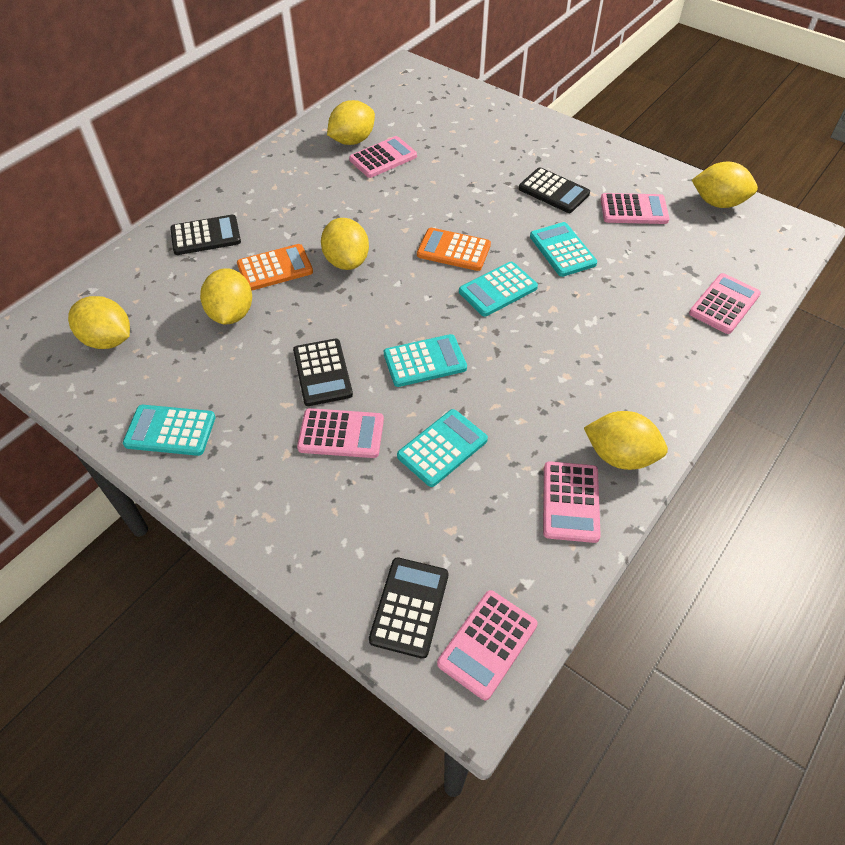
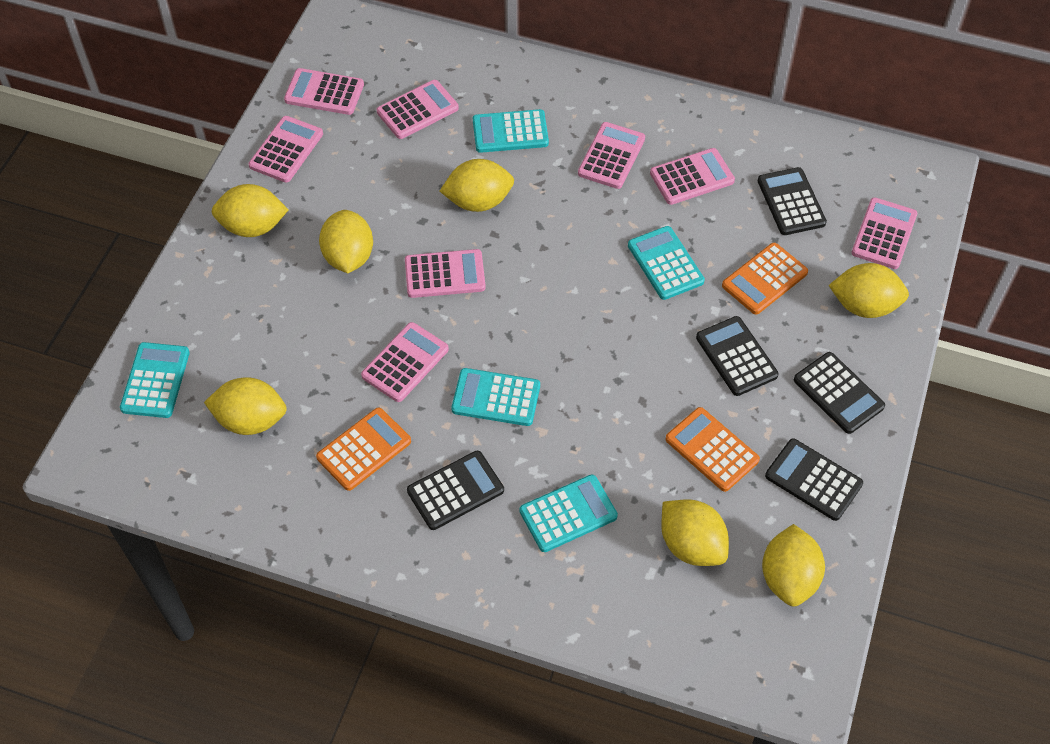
black calculator: [170,215,241,255] [293,339,353,406] [369,557,448,659] [519,167,590,213] = 4 -> [407,451,504,530] [696,316,779,396] [758,167,827,235] [765,438,863,521] [794,352,885,434] = 5
orange calculator: [237,244,313,291] [417,228,491,271] = 2 -> [316,408,411,491] [665,407,760,492] [722,243,808,315] = 3
pink calculator: [297,408,384,458] [349,136,417,178] [437,590,538,700] [543,461,601,543] [601,193,670,224] [689,273,761,334] = 6 -> [249,116,323,183] [284,68,364,115] [361,322,449,402] [377,80,459,139] [405,249,486,298] [578,122,645,189] [650,148,735,205] [852,197,917,269] = 8
yellow lemon: [68,296,130,349] [200,268,252,324] [321,218,369,270] [327,100,375,145] [584,411,668,470] [692,161,758,208] = 6 -> [204,377,287,435] [212,184,288,237] [319,210,373,273] [440,159,514,212] [661,499,729,566] [762,524,825,607] [829,263,909,318] = 7

